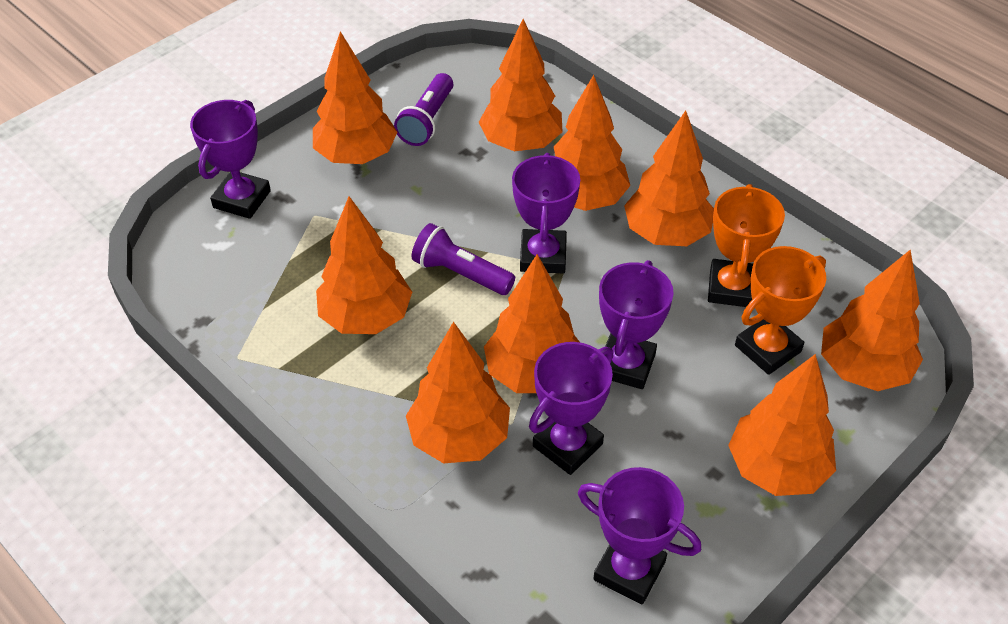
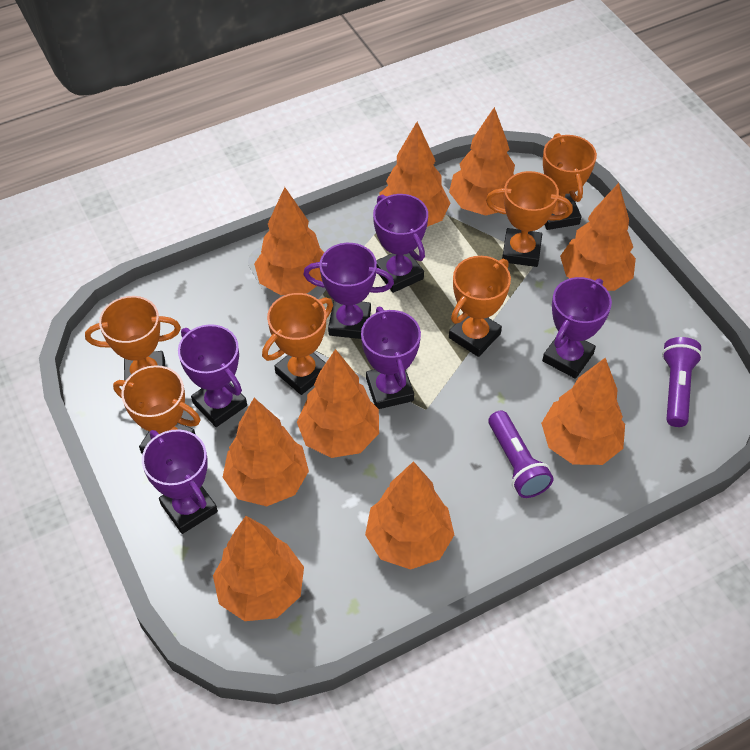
orange trophy: [708,184,785,307] [735,246,826,375] = 2 -> [85,296,181,380] [113,365,201,454] [262,293,333,395] [449,256,511,357] [486,171,573,267] [543,133,597,230] = 6
purple trophy: [190,100,271,219] [512,153,580,273] [529,342,613,475] [578,467,701,604] [599,260,674,389] = 5 -> [142,429,218,534] [178,324,247,427] [303,243,394,339] [361,307,421,409] [373,194,428,293] [542,277,612,379] = 6

